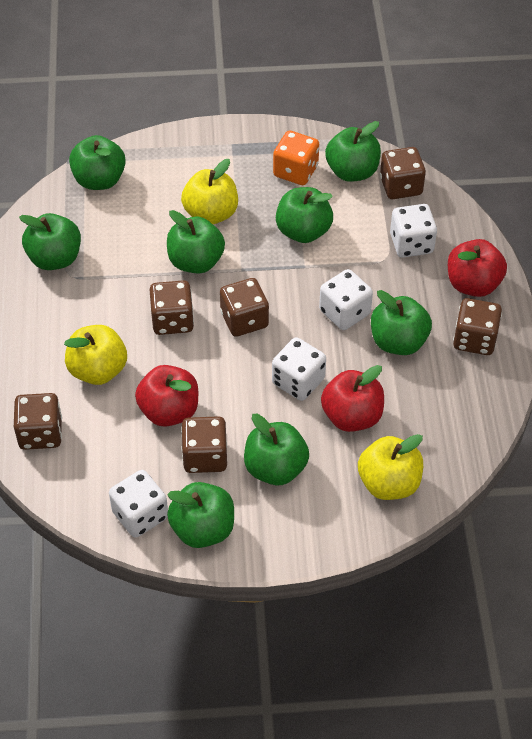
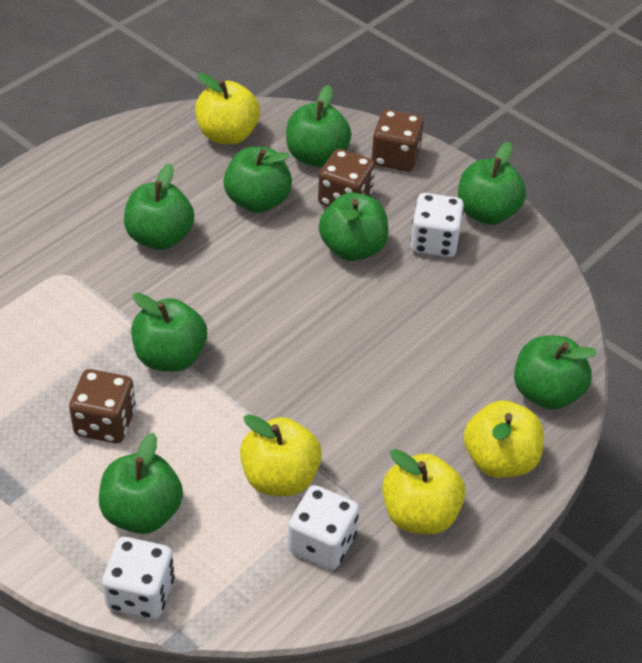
brown dice: [14,393,62,450] [150,280,194,335] [181,416,227,473] [220,278,269,337] [380,147,426,199] [453,298,502,355] = 6 -> [69,369,136,443] [318,149,375,207] [371,109,424,172] = 3
orange dice: [273,130,319,185] = 1 -> none = 0
red apple: [135,365,198,427] [321,365,384,432] [448,239,507,297] = 3 -> none = 0
white dice: [109,470,168,538] [272,337,326,401] [319,269,373,330] [390,204,437,258] = 4 -> [102,537,174,619] [288,485,359,570] [410,193,464,258] = 3
yellow apple: [64,325,127,385] [181,159,238,224] [358,434,423,500] = 3 -> [195,73,260,145] [240,414,322,496] [382,449,465,534] [464,400,544,478] = 4

